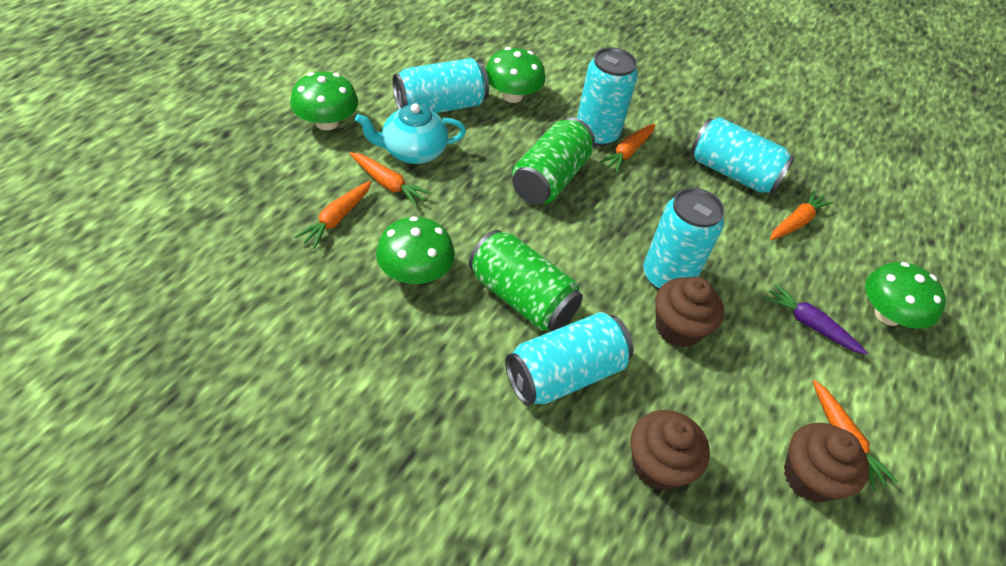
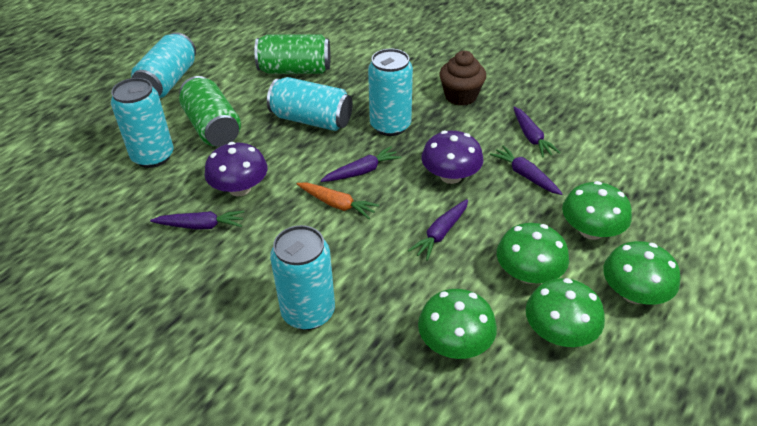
brown cupcake: [631,410,710,491] [655,277,724,348] [784,423,869,502] = 3 -> [439,51,486,106] = 1
green mushroom: [290,72,358,130] [376,216,455,284] [486,47,545,103] [865,262,946,329] = 4 -> [418,289,497,359] [497,223,569,284] [526,278,605,347] [562,181,632,240] [603,241,680,305] = 5
orange carrot: [295,181,372,249] [350,152,432,206] [598,123,655,174] [770,190,833,240] [813,380,898,491] = 5 -> [297,182,379,219] = 1
purple carrot: [764,284,868,355] = 1 -> [150,211,244,230] [321,146,401,182] [408,199,468,261] [490,146,563,195] [513,107,561,158] = 5
purple mushroom: none = 0 -> [204,142,268,196] [421,131,484,184] = 2
turquoise teapot: [355,104,466,164] = 1 -> none = 0

